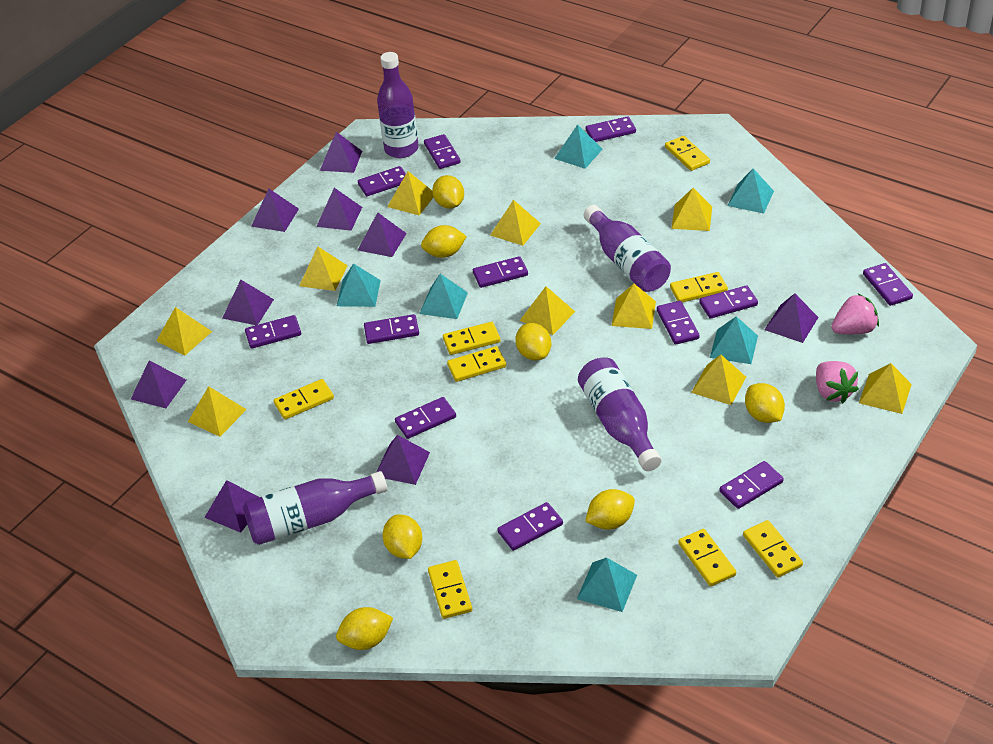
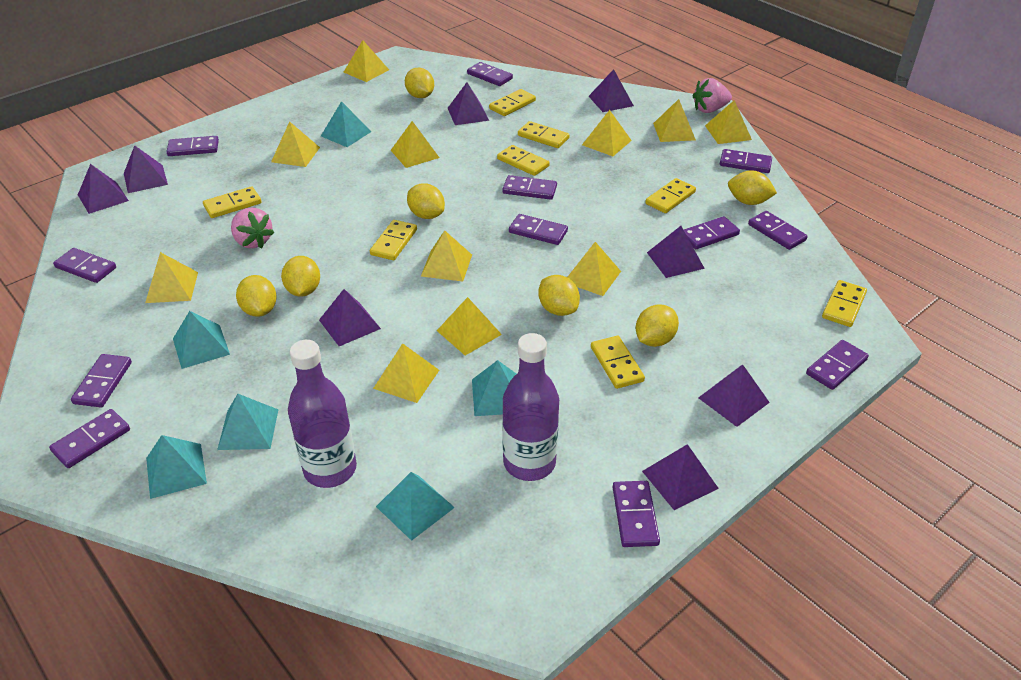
purple bottle: [243,471,387,545] [377,52,419,158] [578,357,662,471] [584,205,671,292] = 4 -> [288,340,357,488] [502,333,559,481] = 2
purple pyramid: [131,360,186,408] [204,480,259,533] [222,280,274,325] [251,189,299,232] [316,188,362,231] [320,132,362,173] [358,212,407,257] [377,435,430,485] [765,293,819,343] = 9 -> [78,164,129,214] [124,145,168,193] [319,289,381,346] [448,82,489,125] [589,69,634,112] [642,444,719,510] [647,226,705,278] [698,364,770,427] = 8
yellow pyramid: [156,307,212,355] [188,386,247,437] [299,246,348,291] [387,171,434,215] [490,200,541,246] [520,286,575,335] [612,284,656,329] [671,188,712,231] [691,355,746,405] [859,363,912,414] = 10 -> [145,252,198,303] [271,121,320,167] [344,40,389,82] [373,343,439,403] [391,121,440,168] [421,231,472,281] [437,297,502,355] [567,242,621,296] [582,110,632,156] [653,99,696,142] [705,100,752,144] = 11

